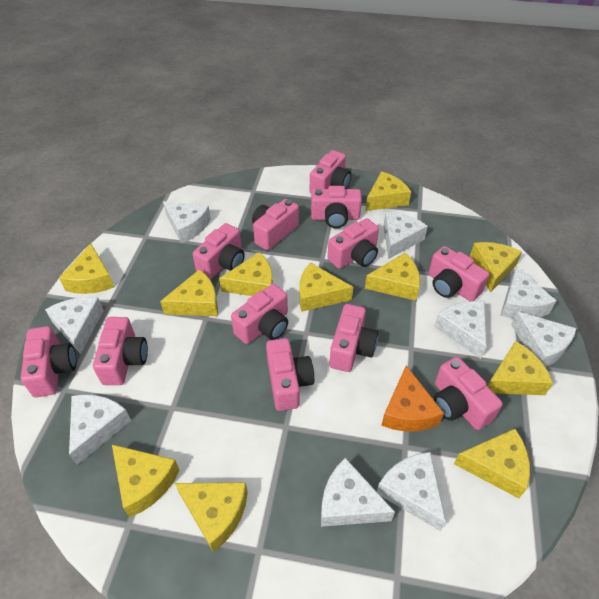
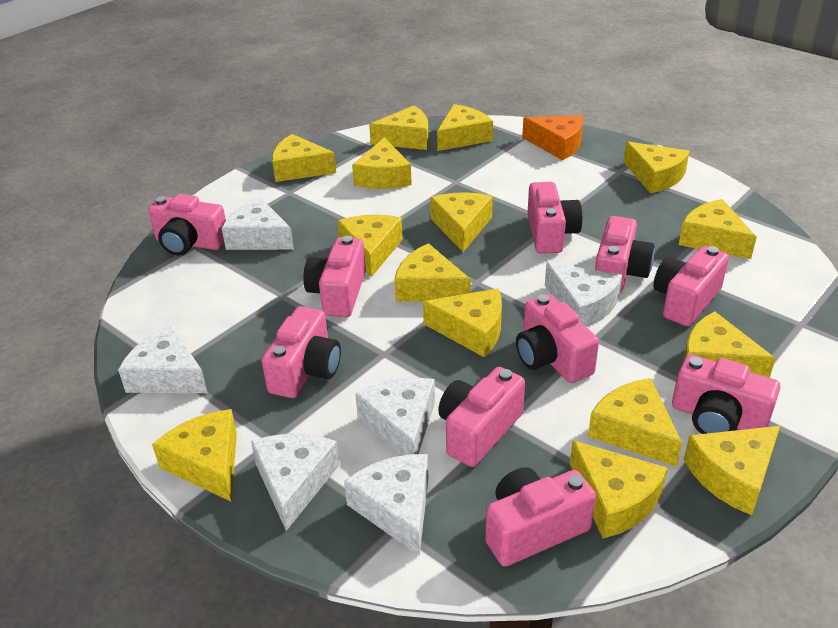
pink camera: [21,326,76,397] [93,317,148,385] [193,223,245,279] [231,284,288,344] [252,199,299,250] [266,338,314,411] [310,150,351,193] [311,186,362,228] [328,218,379,269] [329,304,378,372] [428,246,489,301] [434,357,503,430] = 12 -> [148,194,226,256] [262,306,341,398] [303,236,366,317] [438,367,525,467] [485,467,596,566] [516,294,599,383] [527,182,582,254] [595,216,655,294] [653,246,729,326] [672,354,780,434] = 10
white cheese: [45,297,104,354] [69,394,131,465] [163,201,211,243] [321,458,395,527] [377,452,446,531] [383,212,428,259] [434,301,487,359] [500,266,557,319] [511,311,576,367] = 9 -> [118,325,207,393] [222,197,294,250] [251,434,340,531] [344,454,428,556] [355,378,435,456] [545,263,622,327] = 6
yellow cheese: [59,244,114,294] [112,445,179,517] [160,270,218,316] [175,482,248,552] [219,252,273,296] [299,263,353,312] [365,171,411,211] [365,253,420,301] [454,429,530,498] [470,242,522,293] [488,341,553,395] = 11 -> [152,409,237,501] [272,134,336,182] [338,215,403,277] [352,137,412,189] [369,106,429,150] [395,243,471,302] [423,289,502,357] [430,192,493,252] [437,104,493,151] [570,440,668,539] [588,378,682,467] [623,142,690,193] [679,199,757,259] [683,311,776,378] [684,426,780,515] = 15

